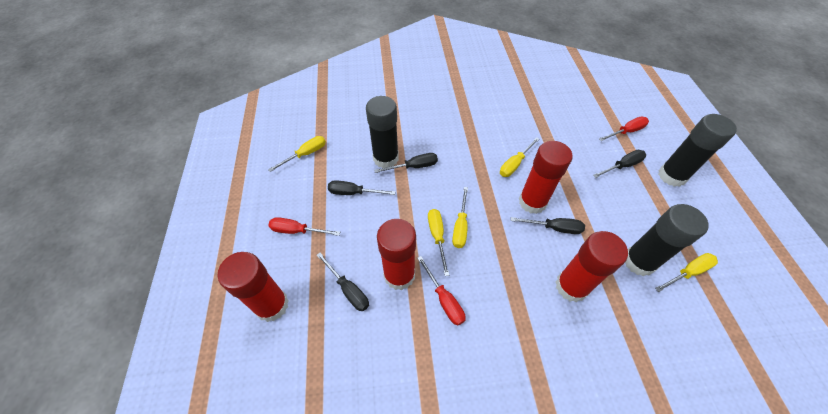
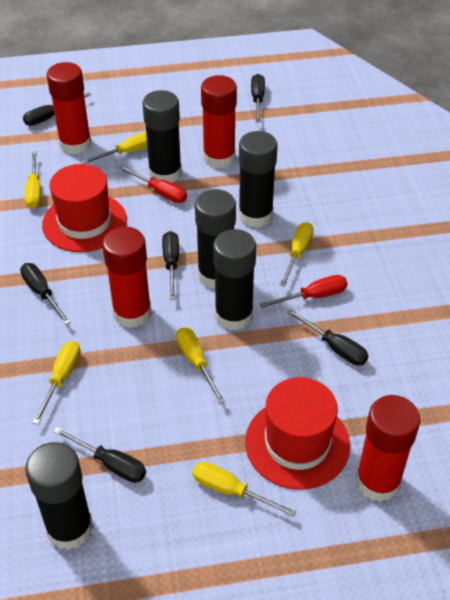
black glue stick: [366,96,399,168] [625,204,709,276] [658,114,737,187] = 3 -> [25,442,93,550] [142,90,182,183] [195,189,236,288] [213,229,256,331] [238,131,278,228] = 5
black screwdriver: [317,253,369,311] [328,180,395,195] [374,153,438,173] [511,217,585,234] [593,150,646,178] = 5 -> [20,263,71,325] [23,93,92,126] [53,427,146,483] [162,231,179,300] [251,74,265,122] [287,309,368,366] = 6
red hat: none = 0 -> [42,164,127,252] [245,377,350,490] = 2
red screwdriver: [268,217,340,236] [417,256,466,326] [599,116,649,141] = 3 -> [119,165,187,203] [260,275,347,308] = 2
yellow screwdriver: [268,136,326,172] [428,209,449,276] [452,187,468,248] [500,137,539,177] [655,253,718,292] = 5 -> [25,151,41,209] [32,341,81,424] [81,132,147,164] [176,327,225,404] [193,462,296,517] [280,222,314,287] = 6

